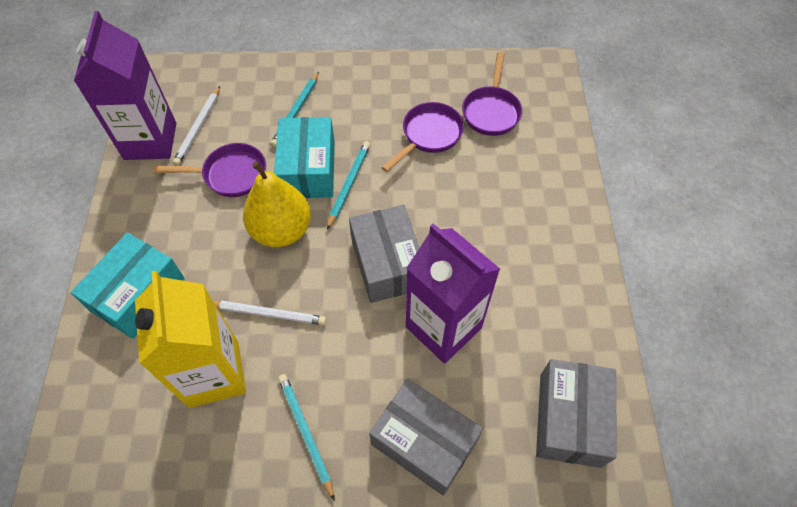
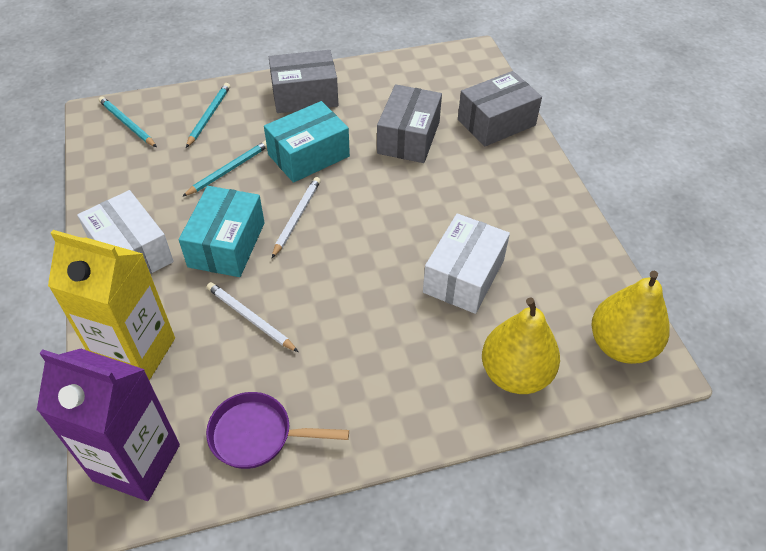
purple carton: [74,11,176,160] [406,223,500,364] = 2 -> [37,349,180,501] = 1
purple pan: [153,143,266,197] [381,102,464,172] [462,52,522,136] = 3 -> [206,392,349,469] = 1
white box: none = 0 -> [77,190,174,274] [423,213,510,314] = 2
yellow pear: [243,161,311,247] = 1 -> [482,297,560,394] [592,270,670,364] = 2

